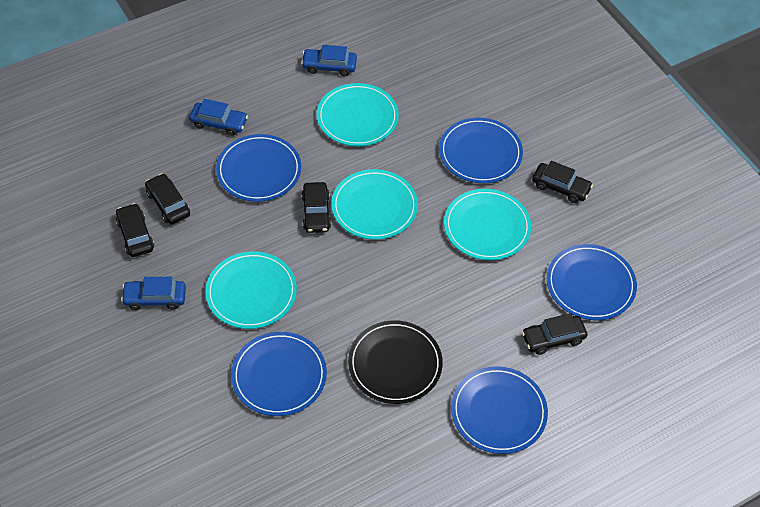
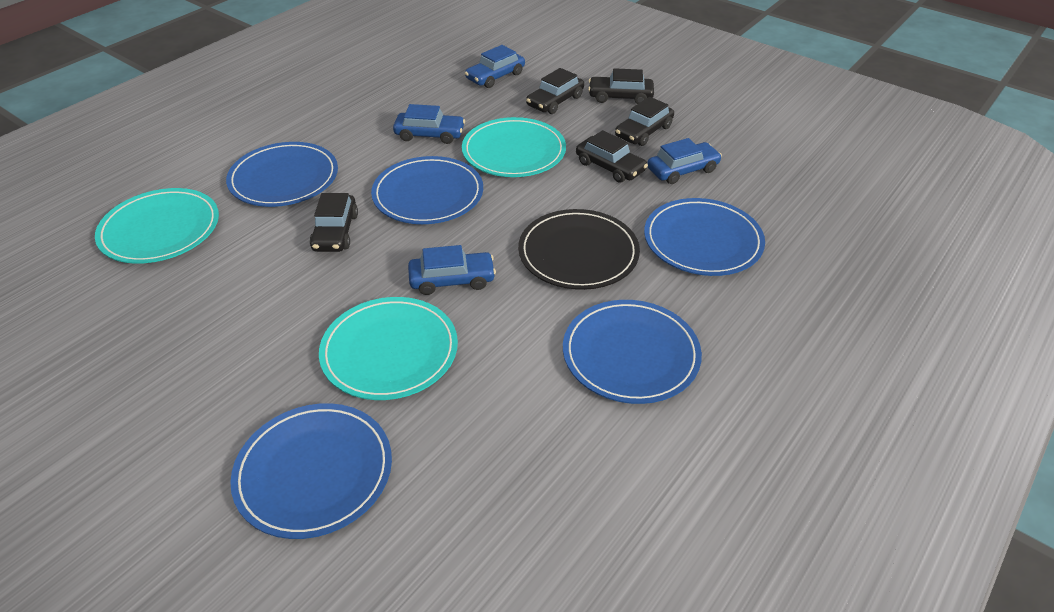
blue car: [121,277,186,310] [189,99,248,136] [301,45,357,76] = 3 -> [393,104,465,144] [408,245,496,295] [465,45,525,88] [647,138,722,184] = 4
turquoise plate: [205,251,297,329] [317,83,399,146] [331,169,418,240] [444,189,531,260] = 4 -> [95,188,219,264] [319,297,458,400] [462,117,566,177] = 3

